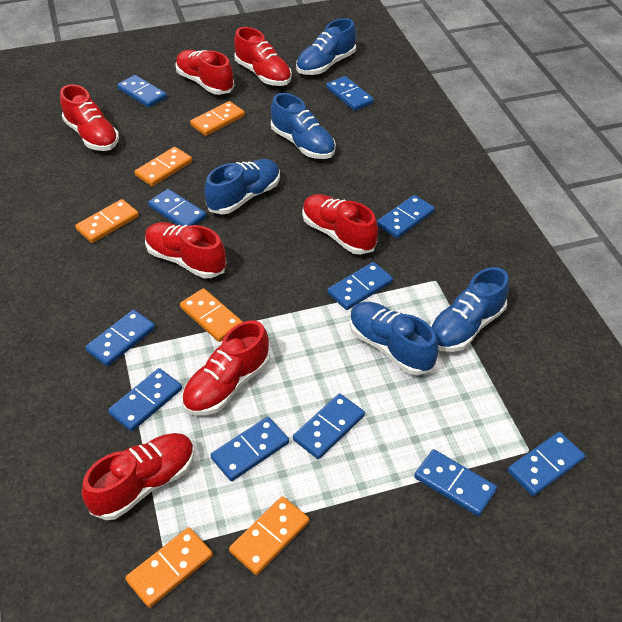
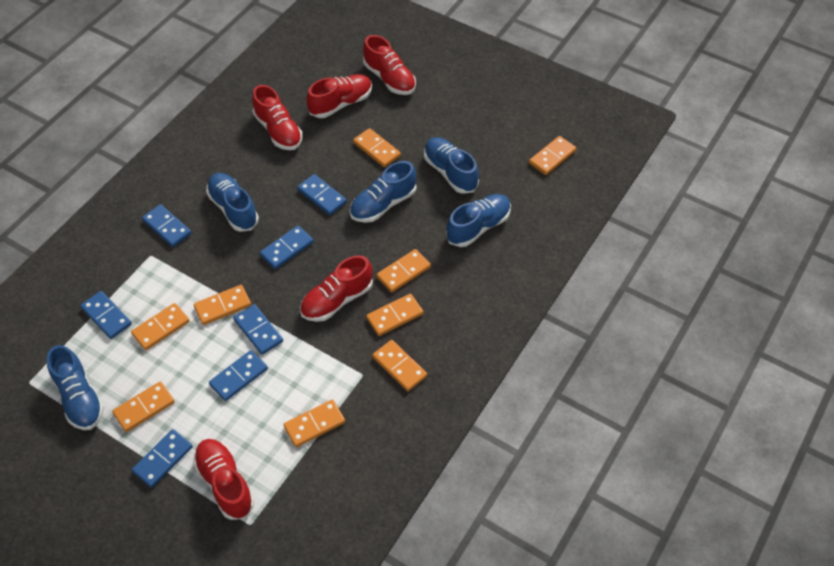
blue domino: [85,310,155,366] [108,368,182,432] [117,75,167,108] [148,189,207,226] [211,417,289,481] [293,393,365,459] [326,76,374,111] [327,262,393,310] [377,195,435,239] [414,449,497,516] [508,432,585,496] = 11 -> [80,291,132,339] [132,429,193,488] [142,204,191,247] [209,350,268,401] [233,304,283,355] [260,226,314,269] [297,174,347,215] = 7
orange domino: [75,199,139,243] [125,527,213,608] [135,147,192,186] [180,288,242,342] [190,101,245,136] [229,496,309,575] = 6 -> [112,382,174,432] [131,303,190,350] [194,285,251,325] [283,399,345,447] [353,128,401,167] [366,294,423,336] [372,340,427,391] [376,249,431,293] [529,136,576,175] = 9
red shoe: [60,84,119,151] [82,433,195,520] [145,222,227,278] [175,50,234,95] [182,320,270,415] [234,27,292,86] [302,194,378,255] = 7 -> [193,439,254,520] [252,85,303,150] [300,255,373,322] [307,74,372,118] [363,35,416,95] = 5

